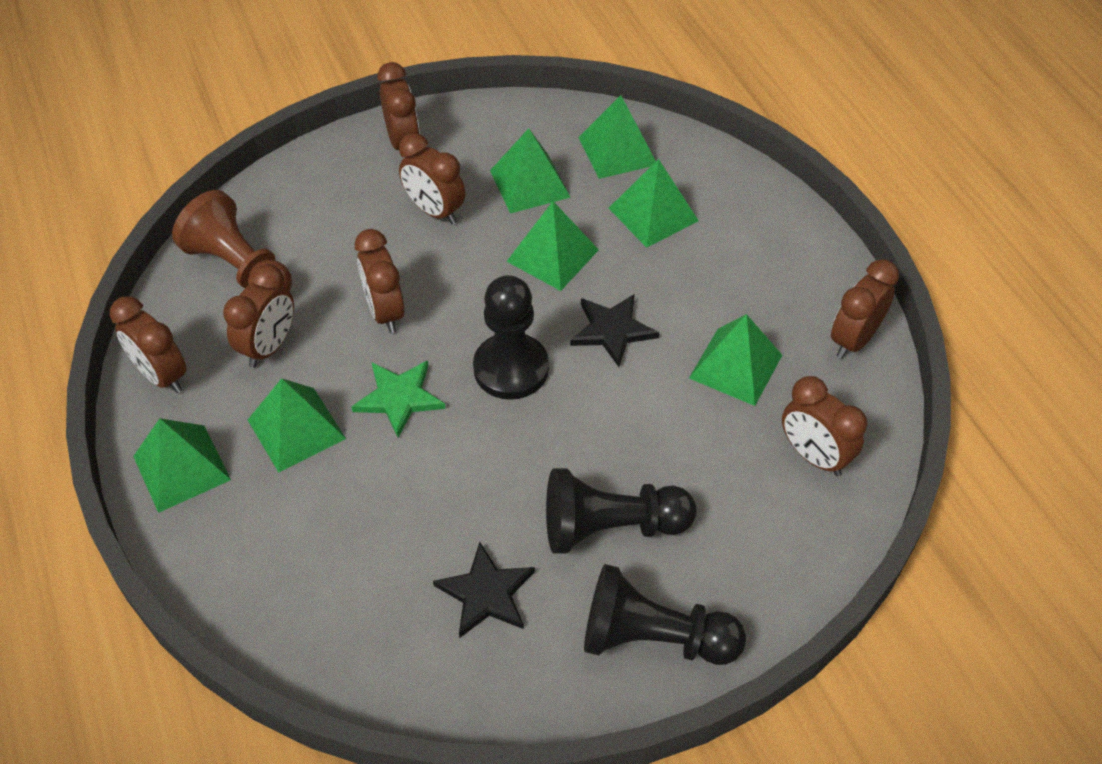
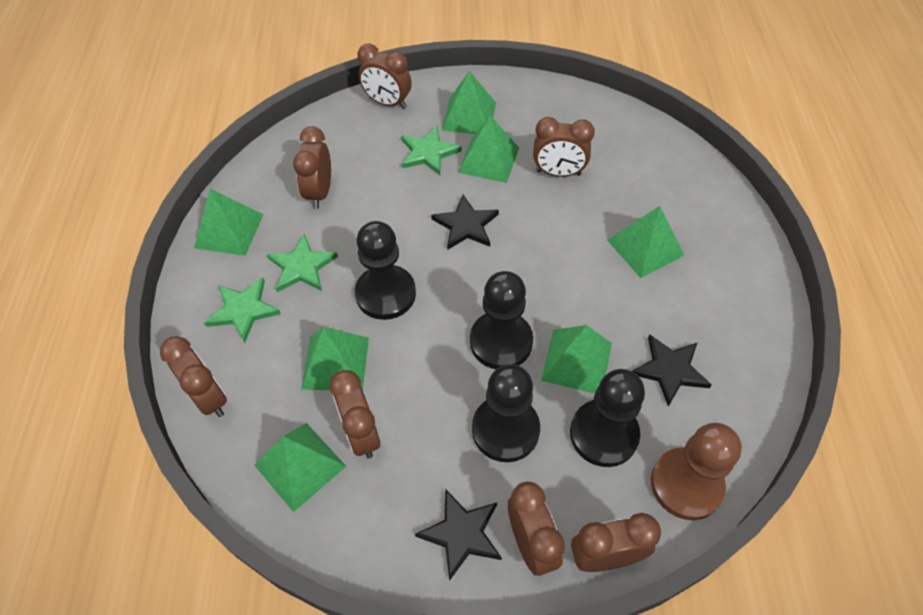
black pawn: [473,275,549,400] [546,468,696,554] [584,564,746,665] = 3 -> [355,221,416,320] [470,271,533,369] [472,364,540,462] [570,369,645,467] = 4
black star: [433,542,535,638] [570,294,659,367] = 2 -> [415,489,502,581] [431,195,499,250] [632,335,712,407] = 3
green star: [351,360,446,438] = 1 -> [204,278,281,343] [267,234,338,292] [401,126,462,175] = 3

